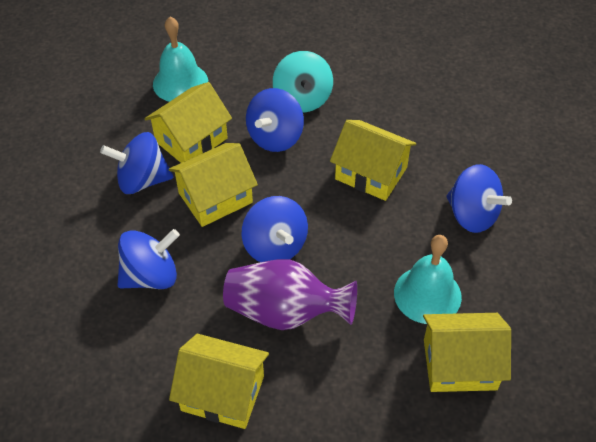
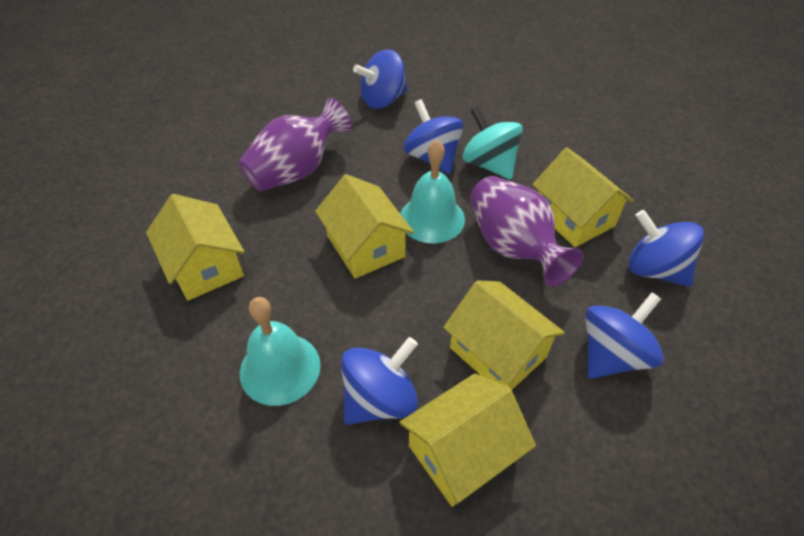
purple vase: [223,259,357,330] = 1 -> [238,98,352,191] [470,176,583,286] = 2

